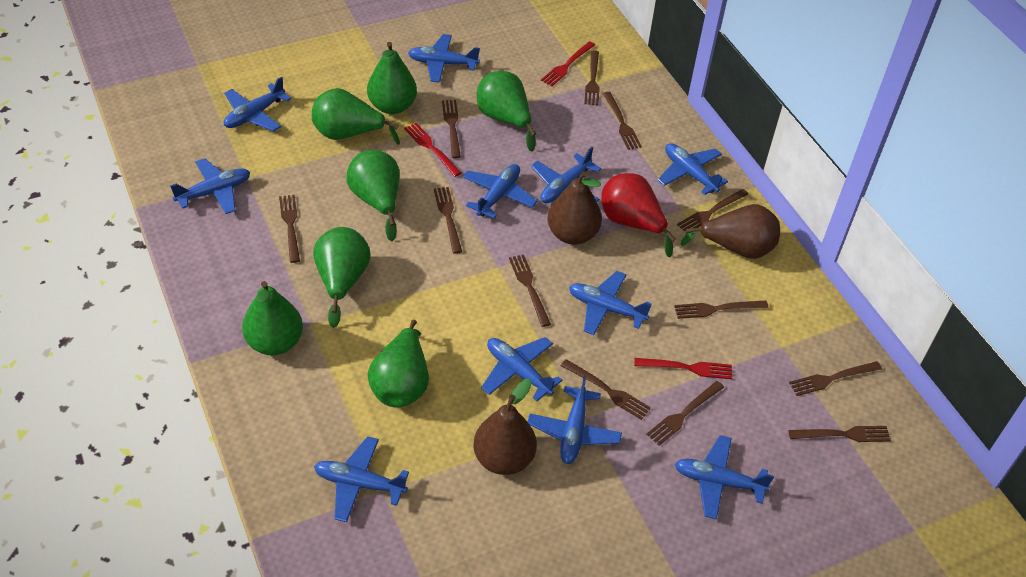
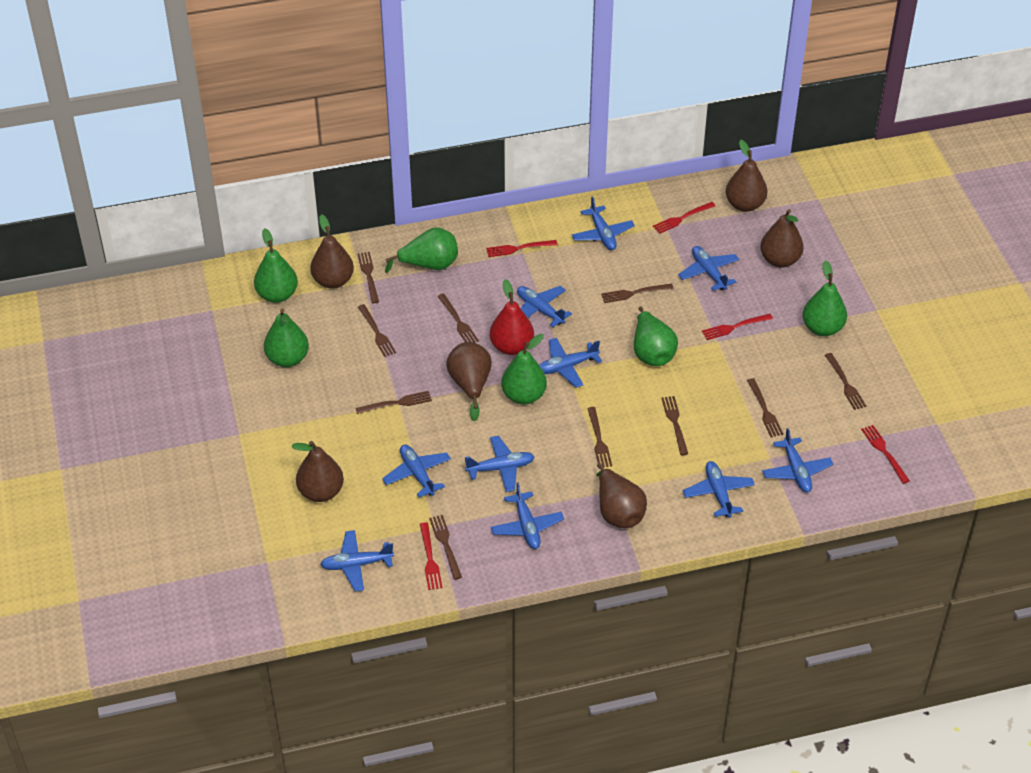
blue plane: [170,158,250,214] [224,76,291,131] [314,436,409,522] [408,34,480,83] [462,164,537,218] [481,337,562,401] [528,375,622,464] [531,147,601,203] [569,271,651,335] [658,143,728,195] [675,435,774,519] = 11 -> [320,530,394,592] [382,444,451,497] [465,436,534,492] [491,483,564,549] [517,286,572,327] [539,338,602,388] [572,197,635,250] [678,246,739,291] [683,461,755,518] [762,428,833,493] = 10
brown fork: [279,195,300,263] [434,187,462,254] [442,100,461,158] [509,254,551,327] [561,359,651,420] [584,50,600,105] [603,92,642,150] [646,381,724,446] [674,301,769,319] [677,189,749,231] [788,426,891,442] [789,361,882,396] = 12 -> [355,391,432,414] [358,252,379,303] [358,304,396,357] [429,515,462,580] [437,294,479,343] [587,407,612,468] [601,284,674,303] [661,396,688,455] [747,378,783,437] [825,353,866,410] = 10
brown pear: [473,379,537,475] [547,171,602,245] [681,204,780,259] = 3 -> [291,441,344,502] [310,214,354,289] [446,342,492,422] [596,463,647,528] [726,140,768,212] [760,209,804,268] = 6
green pear: [242,281,303,355] [312,88,400,145] [313,227,371,328] [347,150,400,241] [367,42,417,114] [368,320,429,407] [477,71,536,152] = 7 -> [254,228,298,303] [264,308,309,367] [385,227,458,273] [501,334,547,405] [634,307,678,366] [803,260,847,336] = 6
red fork: [404,123,462,177] [541,41,595,86] [634,358,732,379] = 3 -> [420,522,443,590] [486,240,558,257] [653,202,715,234] [702,314,773,340] [861,425,910,484] = 5

